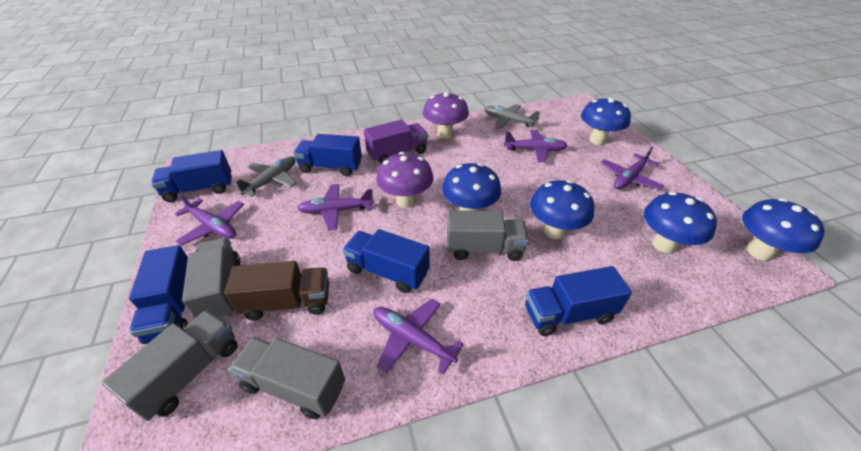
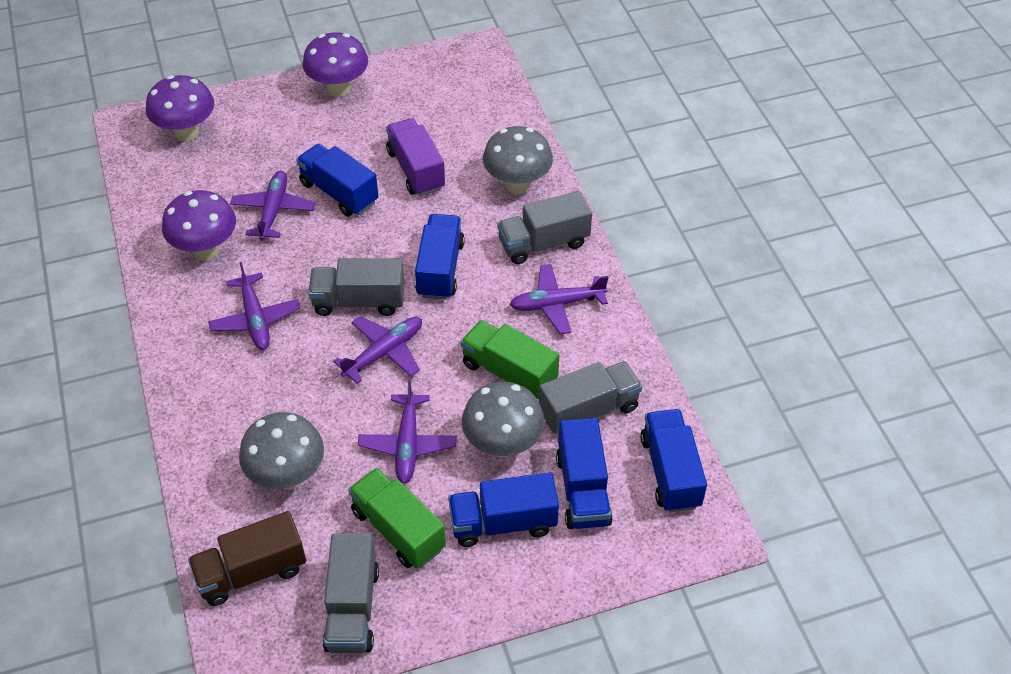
blue mushroom: [442,163,501,211] [530,180,594,239] [581,97,631,145] [644,192,717,253] [742,198,825,261] = 5 -> none = 0
green truck: none = 0 -> [348,468,446,569] [461,320,560,399] = 2
grey mushroom: none = 0 -> [239,412,324,489] [462,382,545,458] [483,126,553,194] = 3
grey plane: [234,156,297,197] [484,104,540,128] = 2 -> none = 0
purple mushroom: [376,152,434,208] [423,92,469,139] = 2 -> [146,75,214,142] [162,190,236,260] [302,32,368,97] = 3

